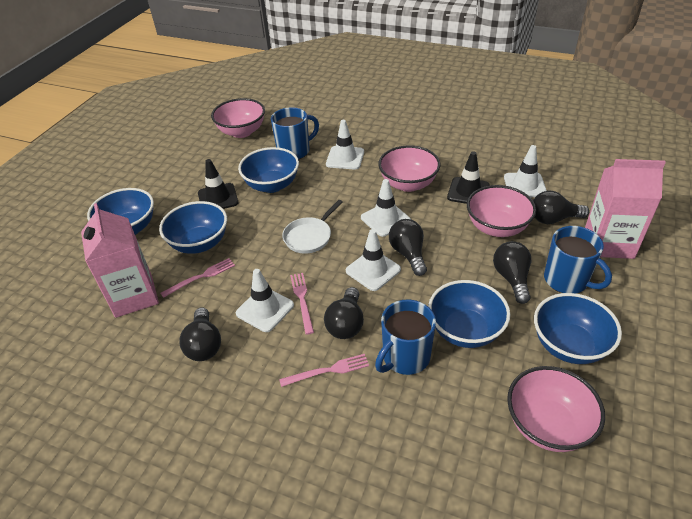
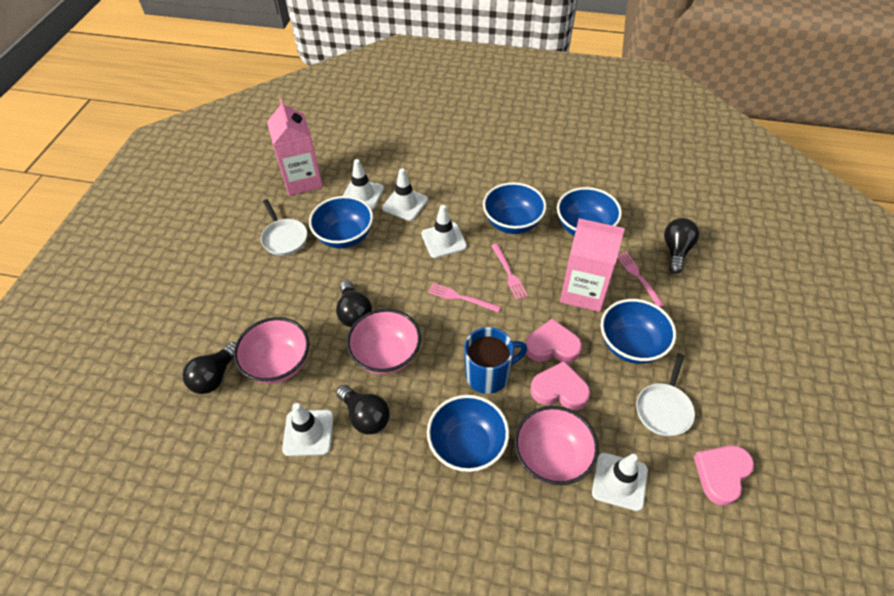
black light bulb: [179,307,221,361] [324,287,364,339] [389,219,427,276] [493,241,531,304] [533,190,589,224] = 5 -> [183,342,236,394] [336,280,372,327] [336,385,390,435] [664,218,699,274] = 4
black traffic cone: [198,159,238,209] [447,151,490,204] = 2 -> none = 0
blue mug: [271,107,319,159] [375,300,436,375] [544,226,612,294] = 3 -> [464,327,527,394] = 1
pink bowl: [211,98,265,138] [378,145,440,192] [467,185,536,237] [507,366,605,452] = 4 -> [234,317,309,384] [346,309,421,374] [514,406,599,485] = 3
pink heart: none = 0 -> [526,318,582,363] [530,361,590,410] [694,445,754,506] = 3
white pan: [282,200,343,254] = 1 -> [261,199,307,256] [636,353,695,436] = 2

